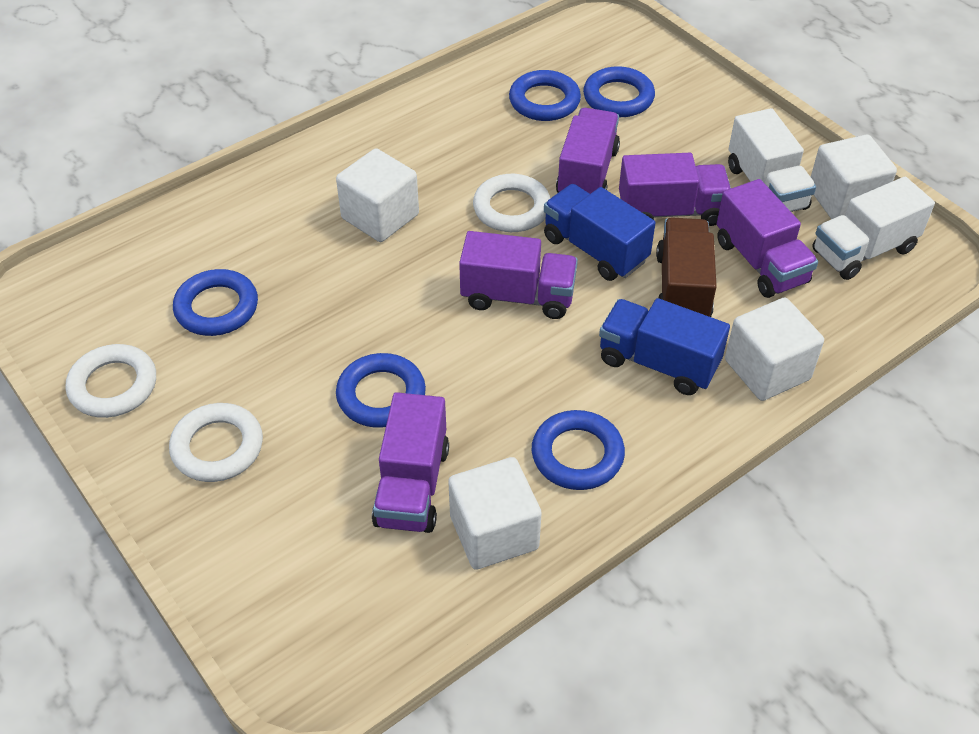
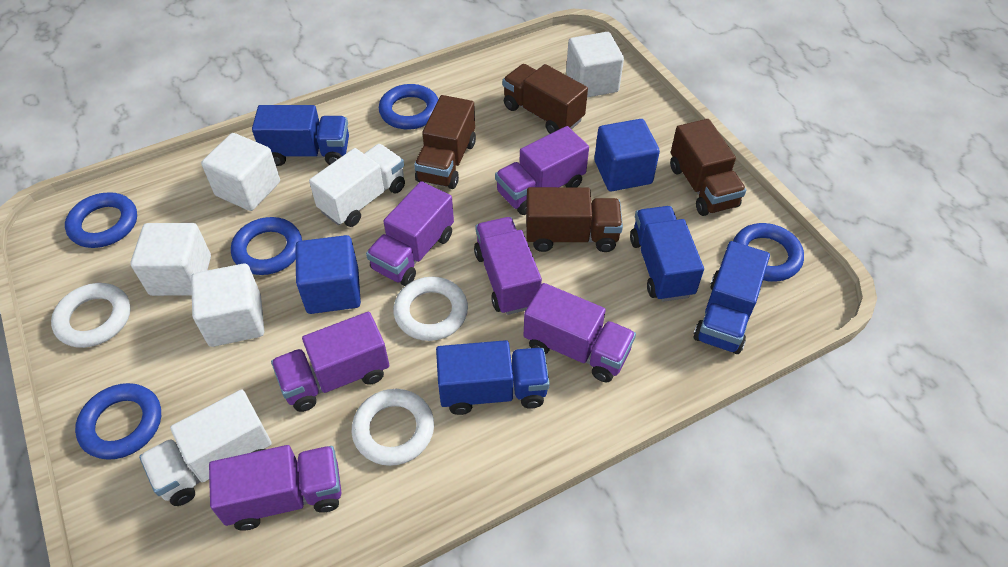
blue cube: none = 0 -> [296,235,361,314] [594,119,660,191] = 2
blue truck: [544,184,655,281] [599,298,730,395] = 2 -> [252,105,349,166] [436,340,550,415] [630,206,704,302] [693,241,770,354] = 4
brown truck: [656,218,717,317] = 1 -> [414,95,476,189] [503,64,588,134] [526,187,623,252] [670,119,746,216] = 4
purple truck: [372,392,449,533] [459,231,578,319] [556,108,620,194] [619,153,731,226] [717,179,818,298] = 5 -> [209,445,342,531] [271,312,389,412] [366,181,454,286] [474,217,542,315] [495,126,589,215] [524,283,636,382] = 6

